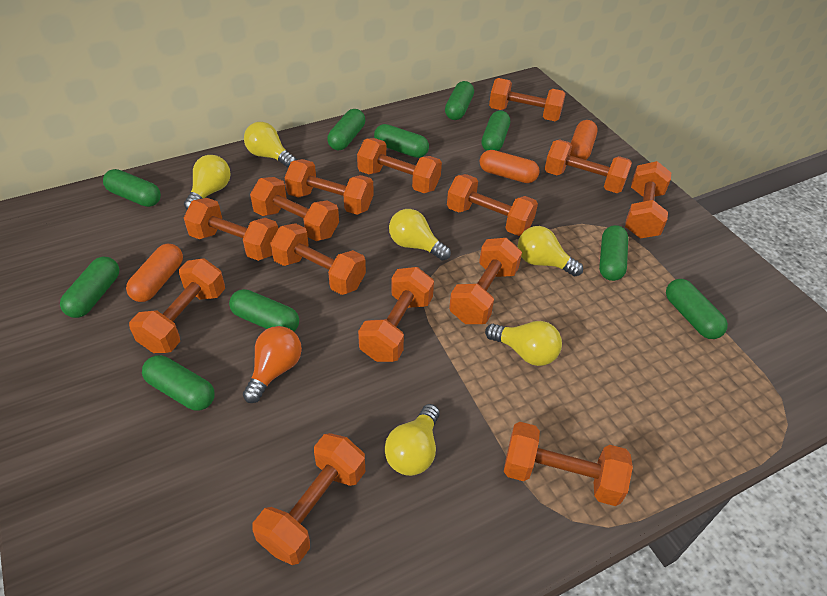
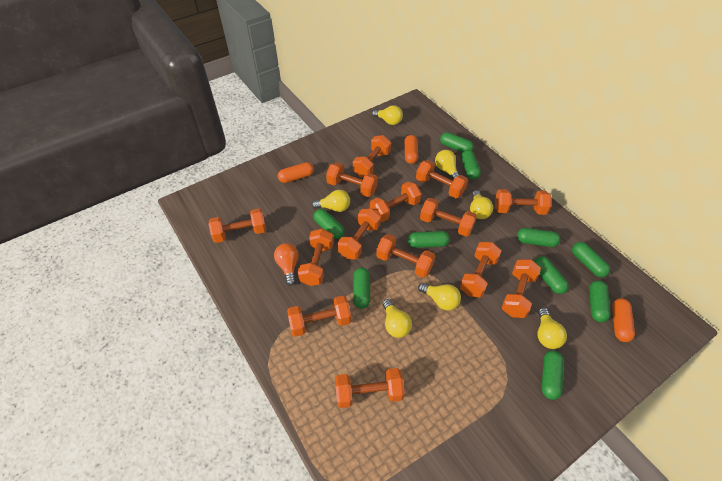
yellow light bulb: [184,155,231,210] [244,122,296,168] [385,404,440,476] [389,209,451,261] [485,321,562,366] [518,226,583,276] = 6 -> [312,190,350,212] [372,105,403,125] [383,299,412,338] [418,283,461,310] [435,150,459,180] [470,190,493,219] [537,308,567,349] = 7

